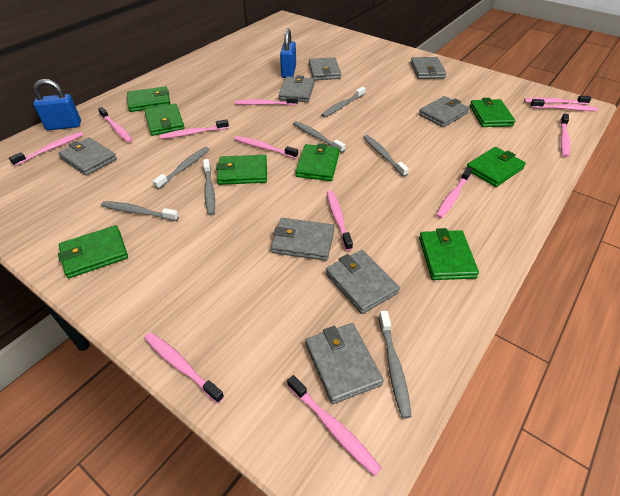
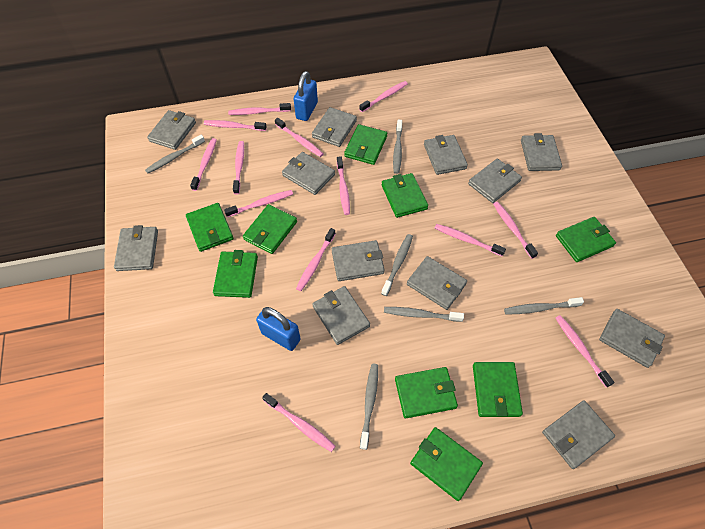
green wallet: [58,225,128,278] [127,86,170,112] [145,104,185,136] [216,155,267,185] [296,143,339,181] [419,228,479,280] [466,147,526,187] [470,98,515,127] = 8 -> [186,203,234,252] [213,250,258,298] [243,204,297,254] [344,124,387,165] [381,173,428,218] [395,367,458,418] [410,427,483,501] [473,362,523,417] [556,217,616,262] = 9
grey toothbrush: [101,201,179,221] [153,147,209,189] [203,159,215,216] [293,121,345,153] [321,87,366,117] [363,135,409,177] [379,311,412,418] = 7 -> [145,135,205,173] [360,364,378,450] [381,234,413,296] [384,307,464,322] [393,120,402,174] [504,297,584,315] = 6
grey wallet: [58,137,117,176] [271,218,334,261] [279,75,314,102] [305,323,384,404] [309,57,341,80] [326,250,400,314] [411,57,446,79] [419,96,470,127] = 8 -> [114,225,158,271] [147,110,196,150] [282,152,335,195] [312,107,357,147] [312,286,370,345] [332,240,385,281] [407,256,467,310] [424,135,468,175] [468,159,522,203] [521,133,562,171] [542,400,615,469] [599,309,665,368] = 12
pink toothbrush: [9,132,83,166] [98,107,133,143] [144,332,224,403] [160,119,229,139] [234,136,298,159] [235,96,298,105] [287,375,381,476] [327,190,353,251] [436,167,473,219] [524,96,592,105] [530,99,598,111] [560,113,570,157] = 12 -> [190,138,217,191] [204,120,267,131] [224,190,293,217] [228,103,291,115] [233,141,244,194] [262,393,335,452] [275,118,323,157] [296,228,335,291] [337,156,350,215] [359,81,408,112] [435,224,506,256] [493,201,538,259] [556,315,614,387] = 13

